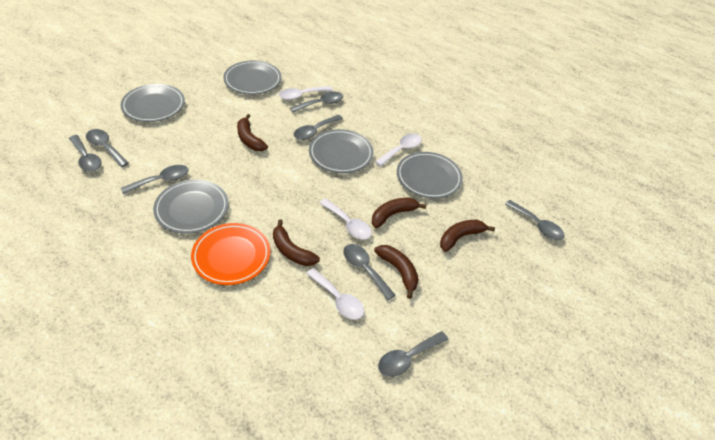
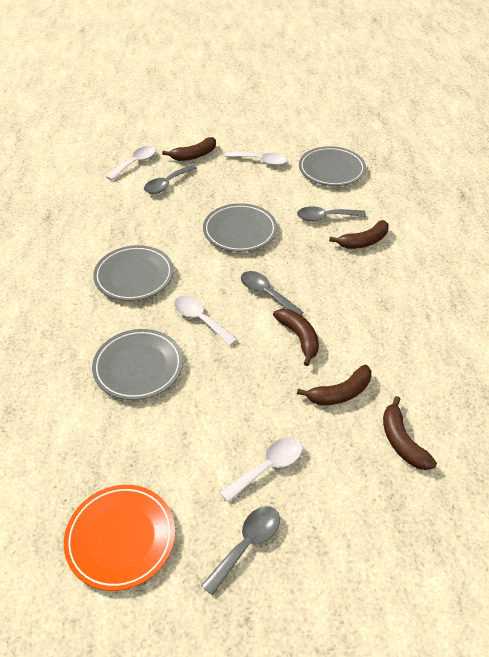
grey plate: [121,84,185,122] [153,179,229,234] [223,60,282,95] [309,129,373,173] [397,152,463,199] = 5 -> [92,329,183,400] [93,245,174,301] [203,203,277,252] [299,146,366,186] = 4
grey spoon: [69,135,101,172] [86,129,129,167] [121,165,189,194] [290,92,343,112] [294,115,343,140] [343,244,395,300] [378,331,448,377] [505,200,564,240] = 8 -> [144,164,197,194] [201,506,280,596] [241,271,304,315] [297,206,366,221] = 4

